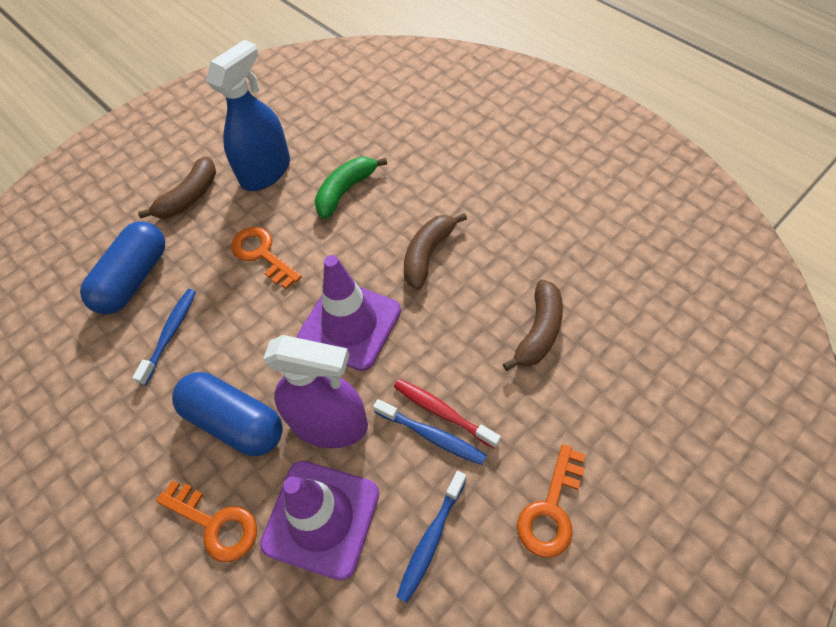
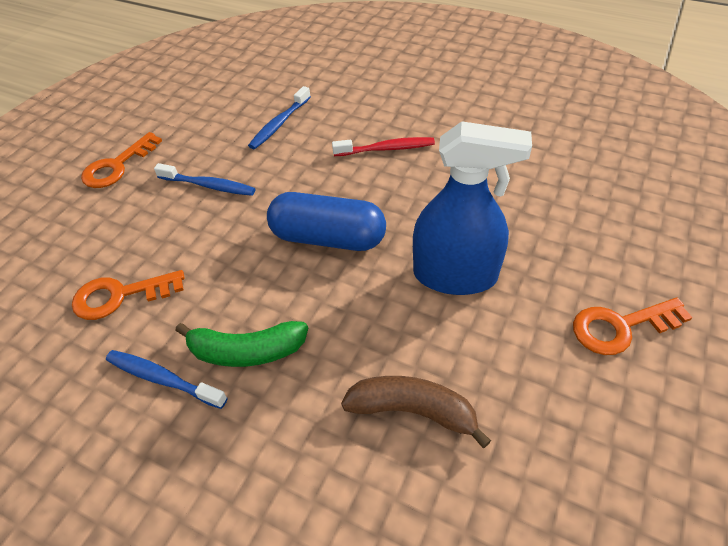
blue capsule: [80,221,165,314] [172,372,283,456] = 2 -> [267,192,386,251] = 1
brown banana: [138,156,216,219] [404,213,467,290] [503,279,563,371] = 3 -> [341,376,491,448] = 1
purple spray bottle: [263,335,368,448] = 1 -> none = 0
purple traffic cone: [260,461,379,581] [297,255,401,371] = 2 -> none = 0

